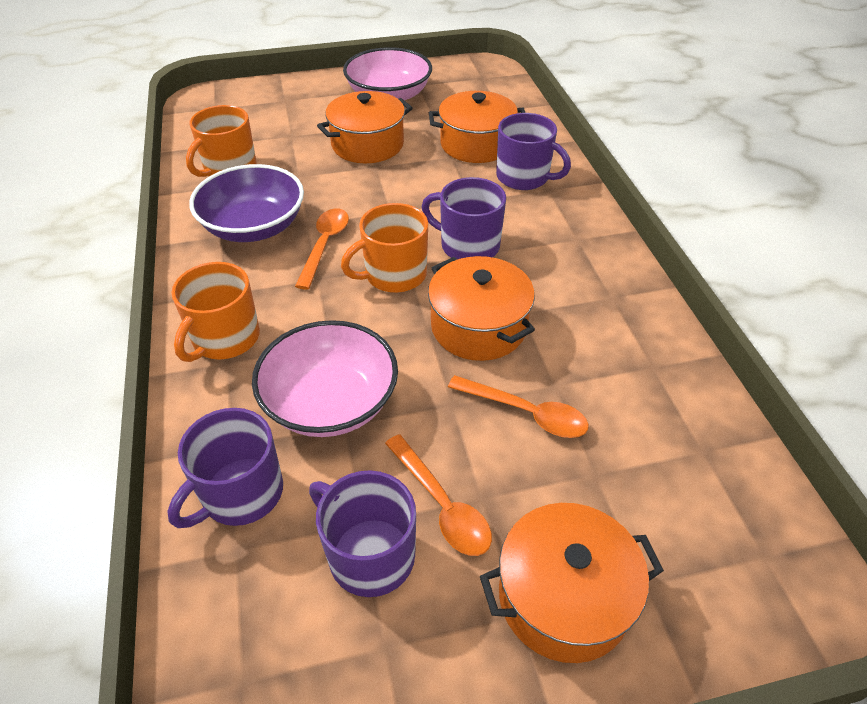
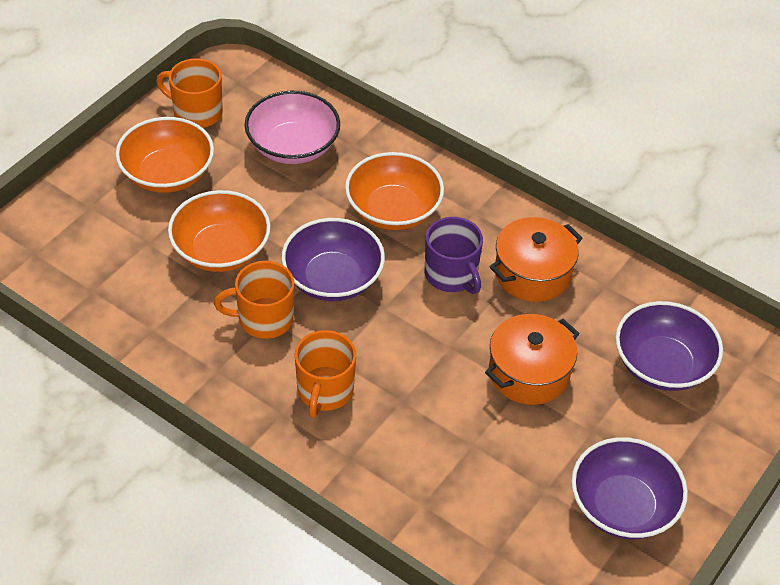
orange bowl: none = 0 -> [115,117,214,193] [168,190,271,272] [345,152,444,230] = 3
orange pot: [317,91,413,163] [428,256,535,361] [429,91,525,163] [480,503,664,663] = 4 -> [485,314,580,405] [490,217,583,302] = 2
orange spoon: [295,208,349,290] [385,434,492,556] [448,375,589,438] = 3 -> none = 0
pink bowl: [252,320,398,437] [343,47,432,100] = 2 -> [245,91,340,164] = 1
purple bowl: [189,164,304,242] = 1 -> [281,218,385,301] [571,437,688,539] [615,301,723,391] = 3
purple mug: [168,408,283,528] [309,470,416,597] [422,177,506,259] [496,113,571,190] = 4 -> [425,217,483,294] = 1

